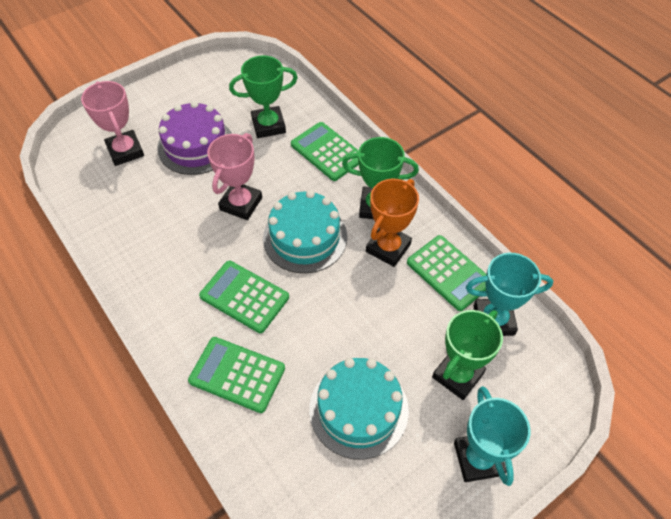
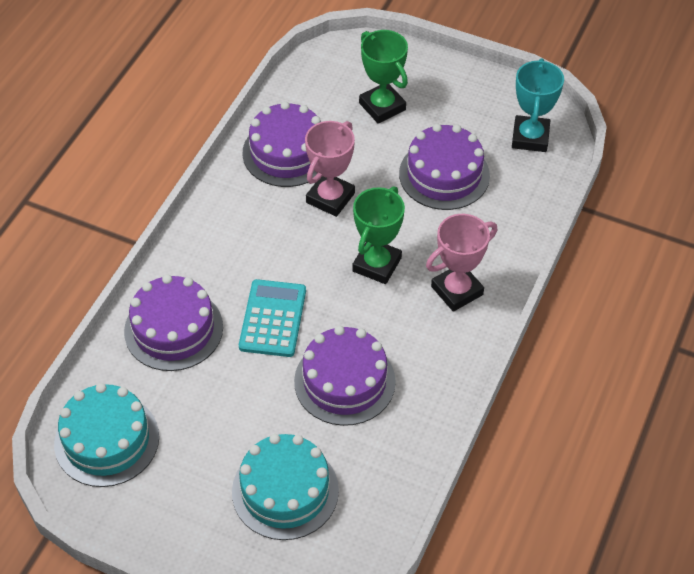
green calculator: [188,337,285,413] [199,261,289,333] [291,122,359,181] [407,235,486,311] = 4 -> none = 0
green trophy: [229,55,298,138] [342,137,419,219] [432,310,503,400] = 3 -> [352,186,405,284] [359,30,408,124] = 2
orange trophy: [366,179,419,267] = 1 -> none = 0
purple cake: [157,101,232,175] = 1 -> [124,274,223,371] [242,101,321,187] [294,326,396,426] [399,124,490,210] = 4
turquoise calculator: none = 0 -> [239,279,306,357] = 1
turquoise trophy: [454,386,530,486] [466,253,553,336] = 2 -> [512,58,564,152] = 1

